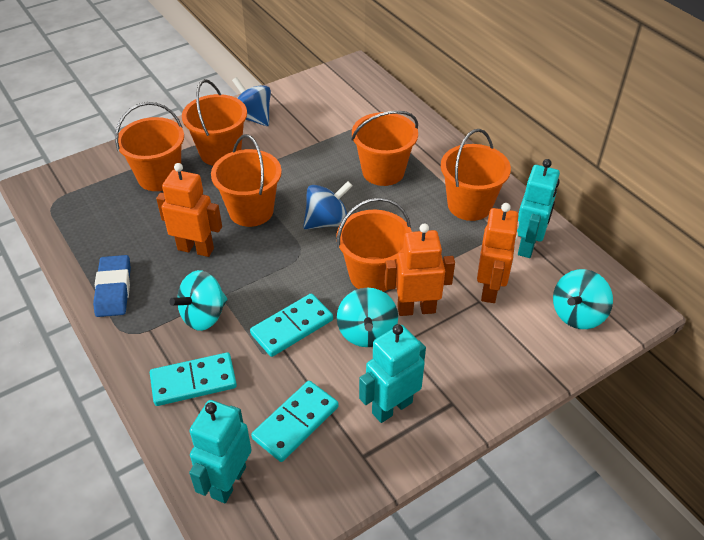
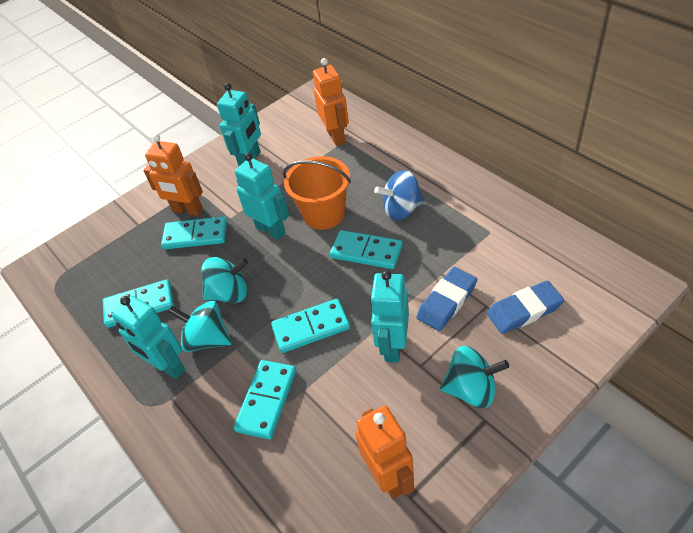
blue eraser: [93,255,131,317] = 1 -> [416,267,477,331] [487,280,564,334] = 2
blue spinning top: [232,77,271,126] [303,181,353,230] = 2 -> [374,170,425,220] = 1
orange bucket: [115,102,184,191] [182,79,247,166] [211,134,282,227] [336,197,412,292] [351,111,418,186] [441,129,511,221] = 6 -> [283,156,351,230] = 1
turquoise domino: [150,352,237,406] [250,293,333,357] [251,381,338,462] = 3 -> [103,279,174,328] [161,216,227,249] [233,360,296,440] [271,299,350,353] [330,230,403,269] = 5
turquoise robot: [189,400,252,503] [359,324,426,423] [517,159,560,258] = 3 -> [112,296,185,379] [217,83,261,166] [235,153,289,240] [370,270,409,363] = 4

